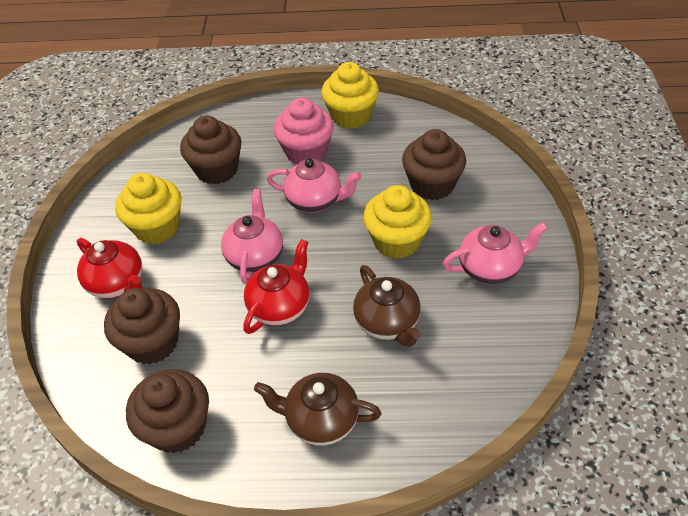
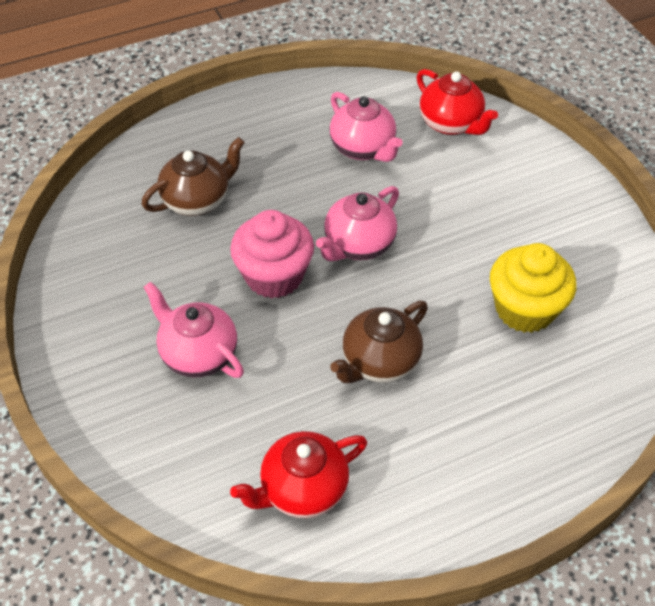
brown cupcake: [104,288,180,364] [126,369,209,454] [180,116,241,184] [402,129,466,200] = 4 -> none = 0
yellow cupcake: [115,173,181,244] [321,62,379,129] [363,185,432,259] = 3 -> [490,243,576,333] = 1

